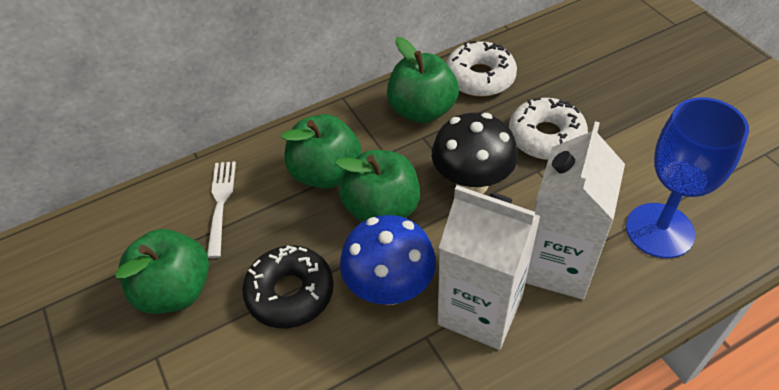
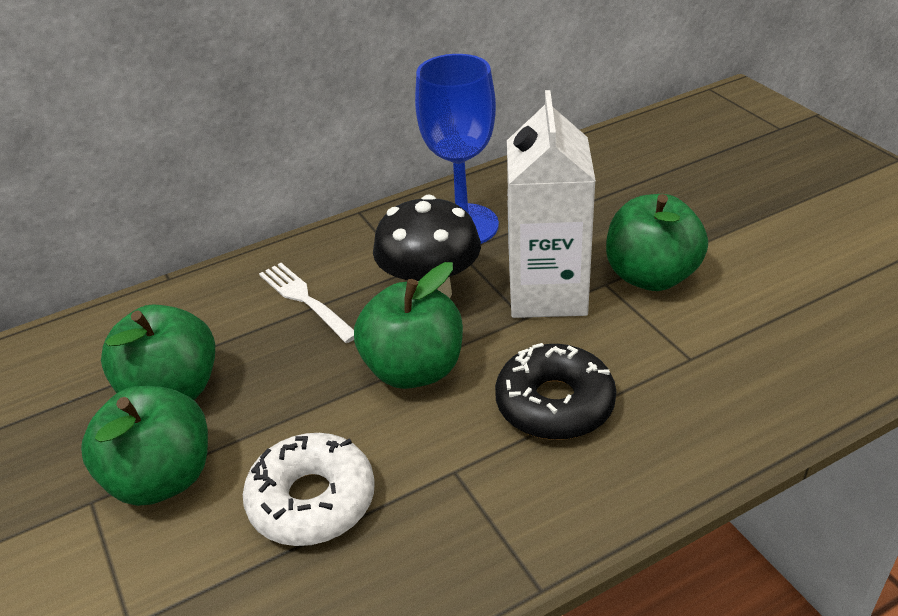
blue mushroom: [340,215,436,305] = 1 -> none = 0
white carton: [438,185,540,350] [526,121,625,299] = 2 -> [507,90,596,318] = 1
white donut: [446,41,517,97] [509,98,588,160] = 2 -> [243,433,375,546] = 1

